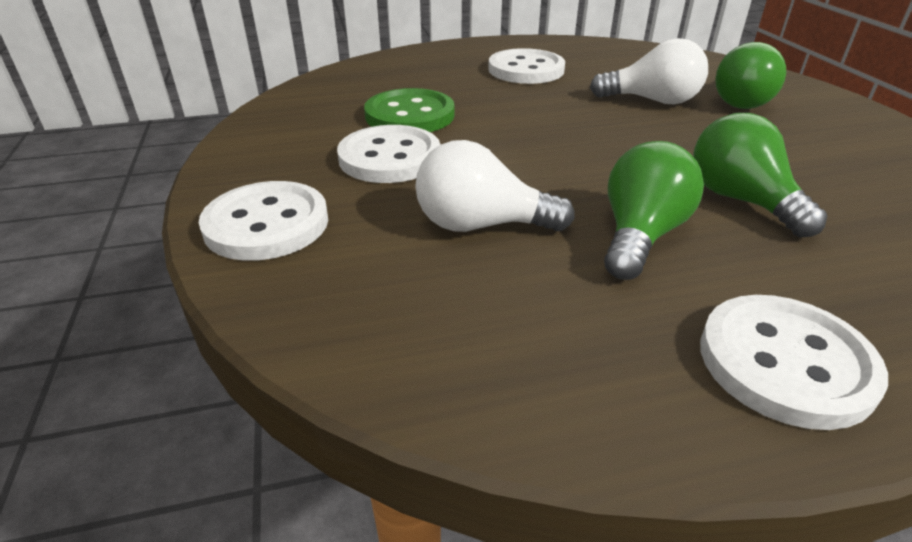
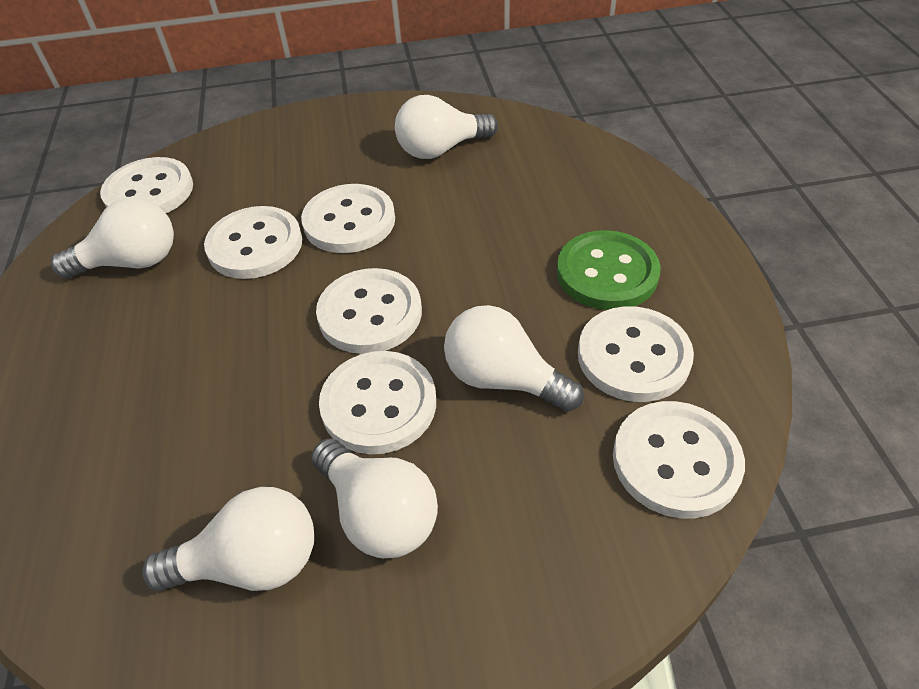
green light bulb: [604,141,704,280] [693,113,827,238] [715,42,786,109] = 3 -> none = 0
white button: [199,181,328,261] [337,125,441,183] [488,48,565,84] [700,295,888,430] = 4 -> [100,157,193,213] [204,206,302,279] [301,184,395,253] [316,268,422,354] [319,351,436,454] [578,306,694,402] [613,401,745,519] = 7
white light bulb: [415,140,575,232] [590,38,708,104] = 2 -> [51,197,174,278] [142,487,314,591] [311,439,438,558] [395,95,498,159] [444,305,584,412] = 5

